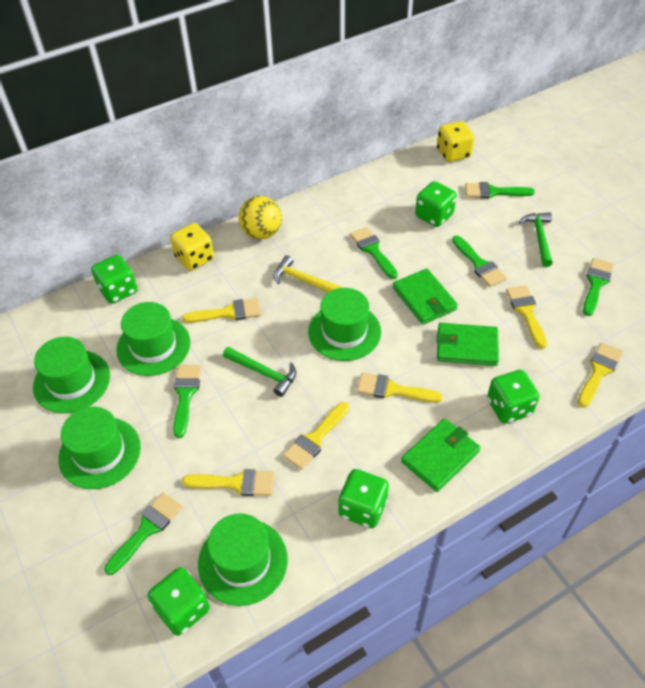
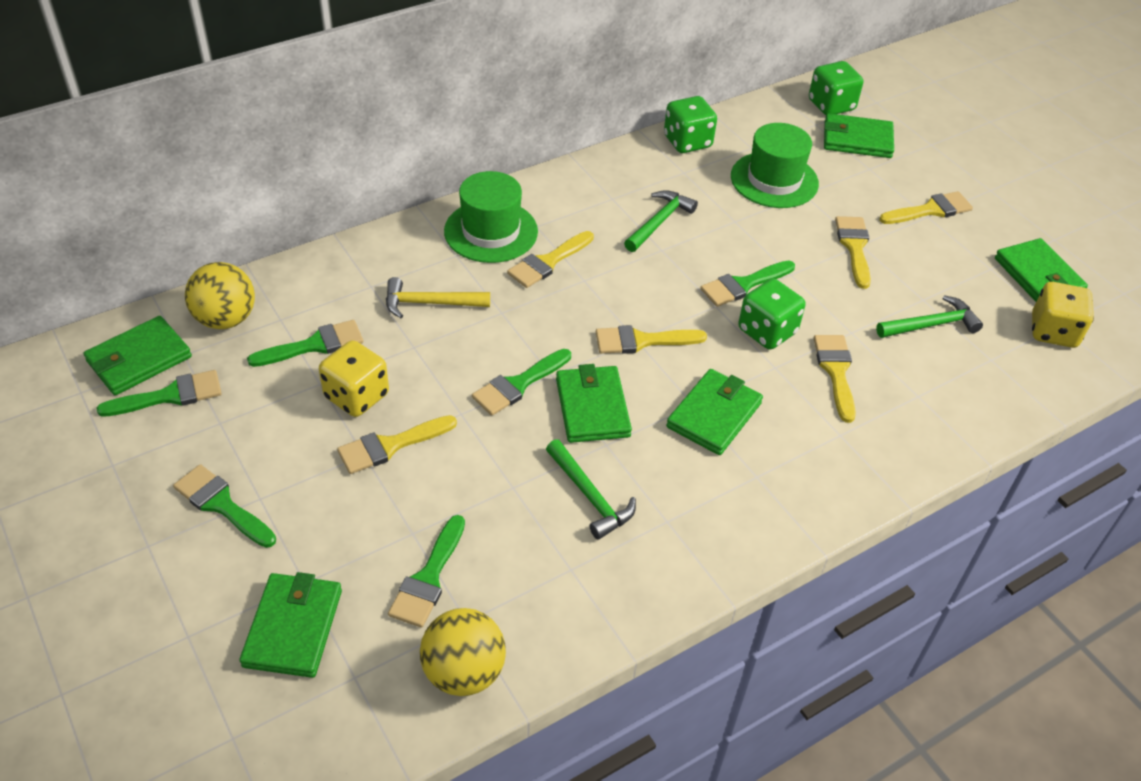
green dice: [91,255,138,304] [148,567,210,636] [338,469,389,528] [415,181,457,227] [487,370,539,424] = 5 -> [664,96,717,153] [738,279,805,350] [809,61,863,115] = 3
green hammer: [223,347,296,397] [519,212,553,267] = 2 -> [546,439,636,540] [624,190,698,252] [876,295,983,338] = 3
green hat: [33,337,110,413] [58,407,141,489] [116,302,190,376] [198,513,288,606] [308,288,381,361] = 5 -> [444,171,538,263] [731,123,819,208] = 2
green wallet: [393,268,458,325] [401,419,481,492] [437,323,499,366] = 3 -> [84,316,192,395] [240,572,342,678] [556,364,632,443] [666,369,763,455] [824,113,894,158] [995,238,1088,302] = 6
yellow ball: [239,196,282,240] = 1 -> [185,262,255,329] [420,608,506,696] = 2

